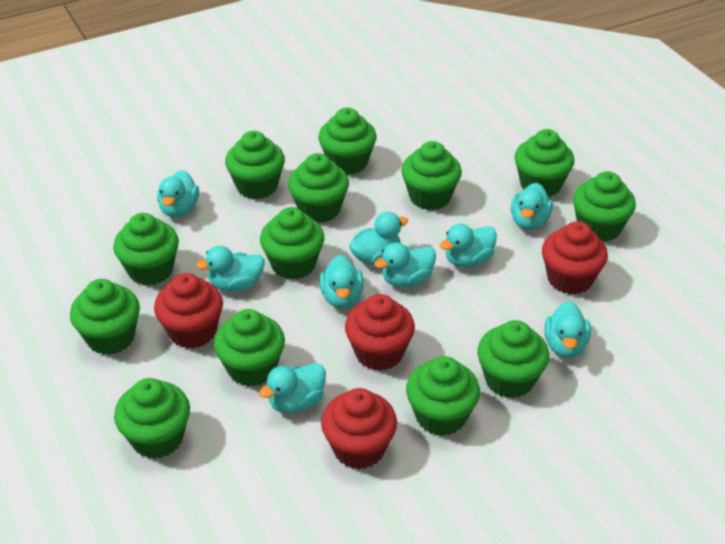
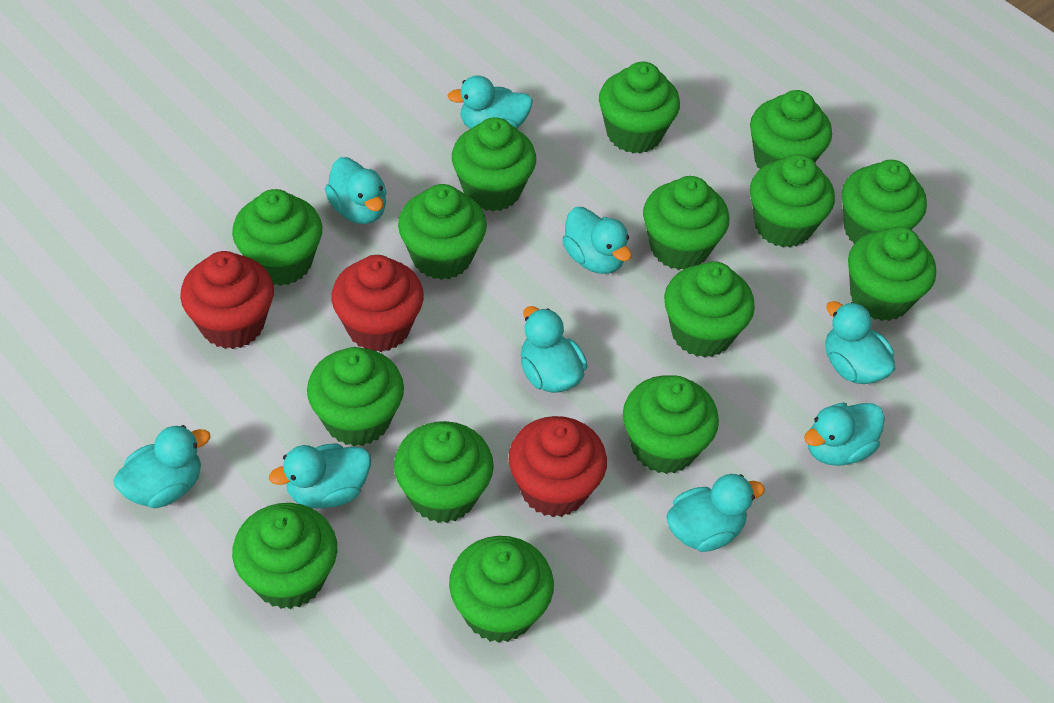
green cupcake: [70,279,140,355] [113,213,179,286] [114,378,190,459] [214,309,285,387] [225,131,285,199] [260,207,324,280] [288,153,349,223] [318,108,376,175] [401,141,462,210] [406,356,480,436] [477,320,549,398] [515,129,574,197] [573,171,636,242] = 13 -> [232,189,322,286] [232,503,337,609] [307,347,404,446] [394,421,494,523] [398,184,487,280] [449,536,554,643] [452,117,536,211] [599,61,680,153] [623,375,719,474] [643,176,729,270] [664,261,755,358] [750,90,832,169] [750,154,835,248] [842,160,927,244] [848,227,936,321] = 15
red cupcake: [154,273,223,349] [321,388,397,469] [345,294,415,371] [542,221,608,295] = 4 -> [180,251,274,349] [331,255,424,352] [509,416,607,517] = 3

